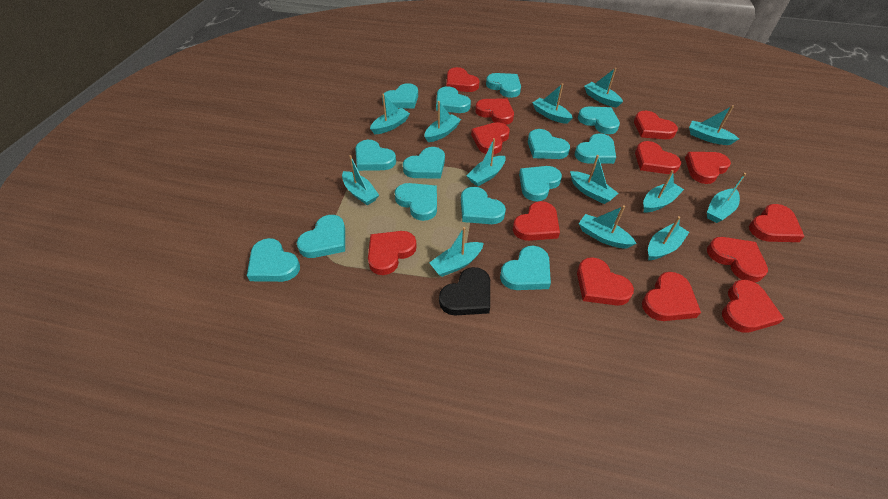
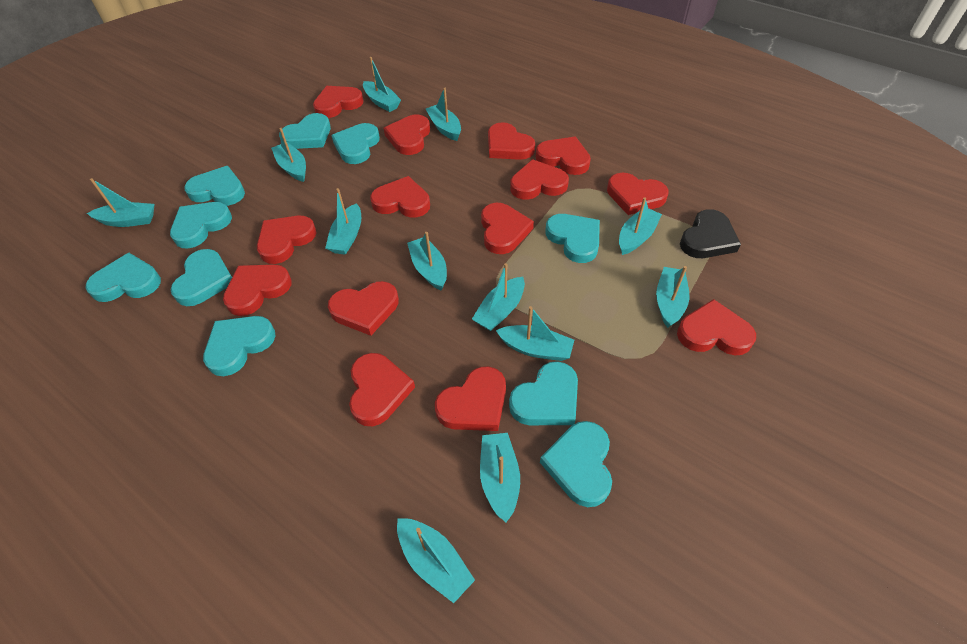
red heart: [368,231,417,275] [447,67,479,92] [471,122,510,155] [475,98,514,125] [513,201,560,241] [577,257,634,306] [634,111,678,139] [635,141,681,174] [642,272,701,321] [685,152,731,184] [707,237,768,282] [722,280,784,333] [749,204,805,242] = 13 -> [223,265,292,316] [257,216,317,264] [313,86,364,118] [328,281,399,336] [349,353,415,426] [370,176,430,218] [384,115,430,155] [435,366,506,431] [481,203,534,254] [488,122,535,160] [510,159,569,200] [536,137,591,175] [607,173,668,215] [677,299,756,355] = 14
turquoise boat: [342,155,379,205] [370,94,410,134] [425,101,461,142] [429,227,484,277] [466,138,506,186] [533,83,573,124] [570,155,618,204] [579,205,637,248] [584,68,623,108] [643,170,684,212] [648,216,689,260] [689,105,739,145] [707,173,746,223] = 13 -> [87,178,155,227] [271,128,306,182] [325,188,361,255] [363,57,401,112] [397,518,475,603] [407,232,447,291] [426,88,461,141] [472,263,525,331] [480,433,520,522] [496,306,574,361] [619,197,662,255] [656,266,690,328] = 12
turquoise heart: [247,238,300,282] [297,215,345,258] [355,140,396,171] [382,83,418,108] [395,183,437,221] [403,147,445,179] [436,86,471,113] [461,187,506,224] [486,73,521,98] [500,246,551,290] [519,166,562,201] [528,129,570,159] [575,133,616,164] [578,107,620,134] = 14 -> [86,253,161,302] [170,202,232,248] [171,249,232,306] [184,166,245,206] [203,316,276,376] [279,113,331,149] [331,123,380,164] [509,361,578,425] [540,421,612,507] [545,214,600,263] = 10

